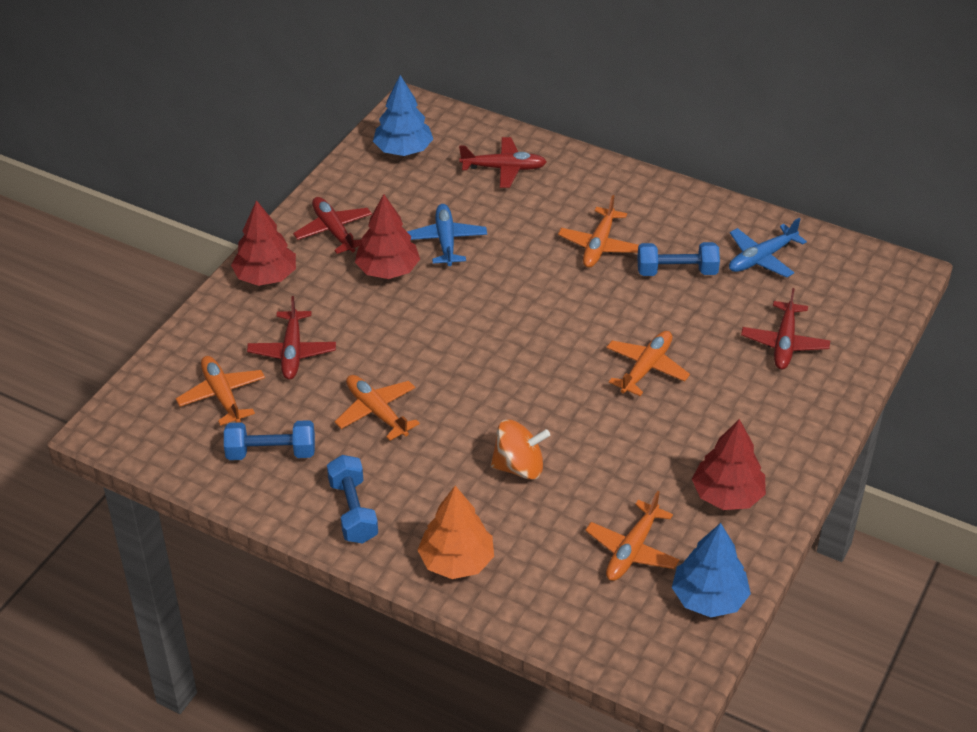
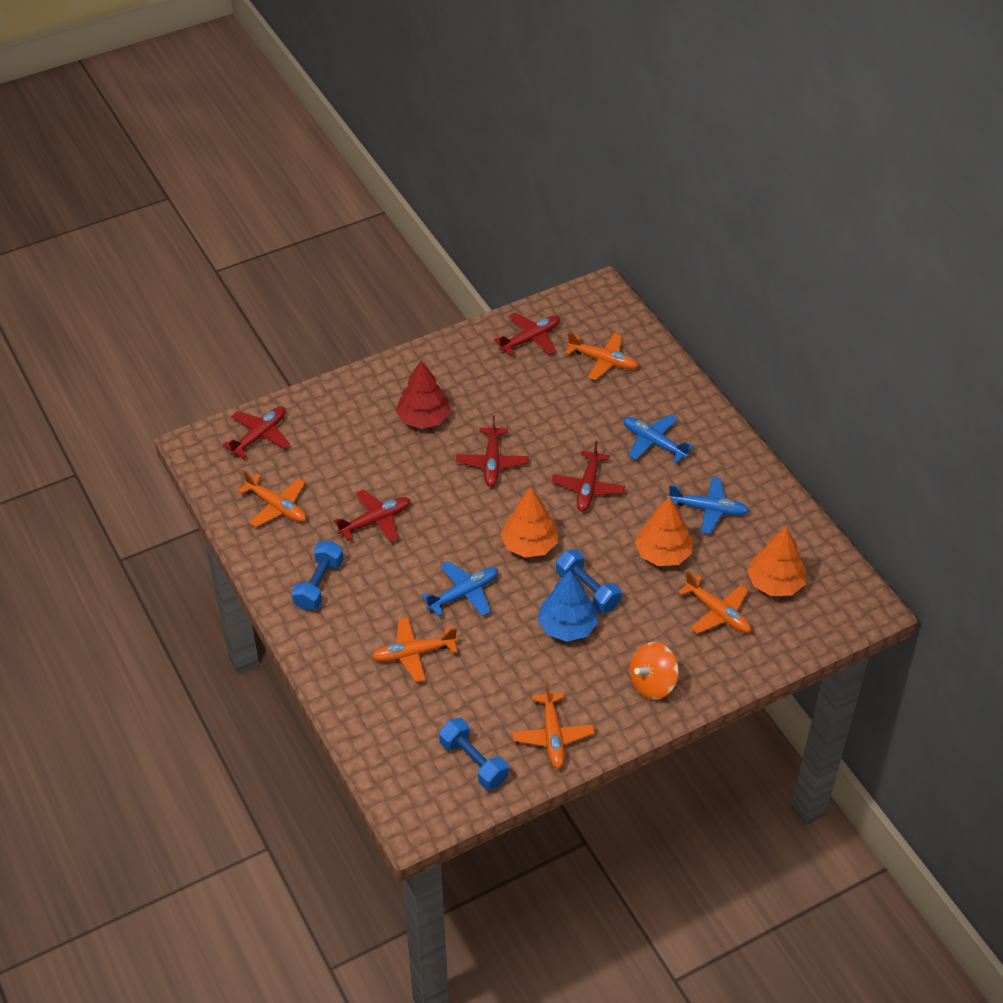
blue plane: [407,204,487,266] [729,218,807,278] = 2 -> [421,561,498,617] [623,415,694,463] [668,477,749,534] = 3
blue tree: [373,75,433,156] [672,523,751,617] = 2 -> [538,570,598,642] = 1
orange tree: [418,486,494,579] = 1 -> [500,488,558,558] [635,496,693,566] [747,526,806,596] = 3
red plane: [247,296,336,379] [293,197,372,254] [459,137,547,188] [741,288,830,369] = 4 -> [223,406,290,459] [334,489,410,543] [456,416,528,487] [494,313,560,356] [552,441,625,512] = 5
red tree: [231,200,296,286] [355,194,420,279] [692,419,766,510] = 3 -> [396,361,451,429] = 1

